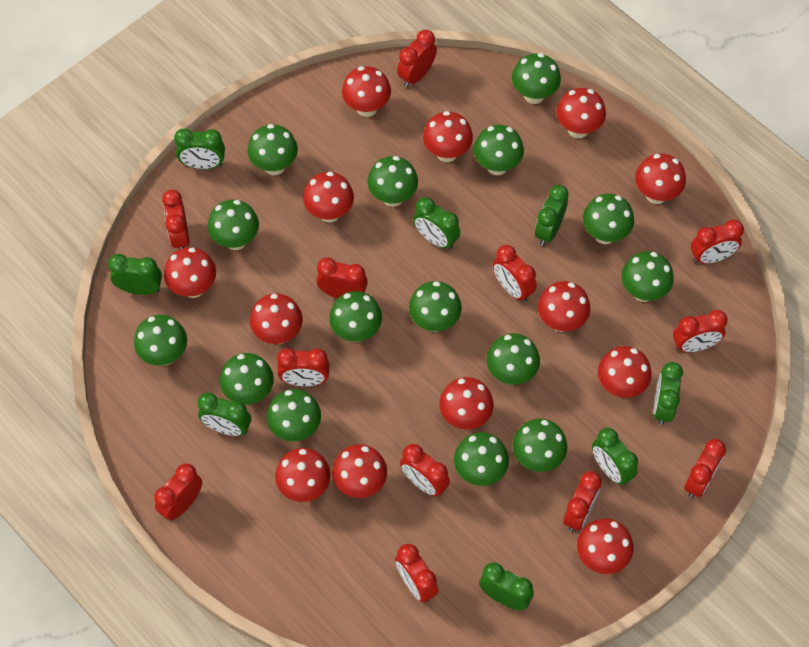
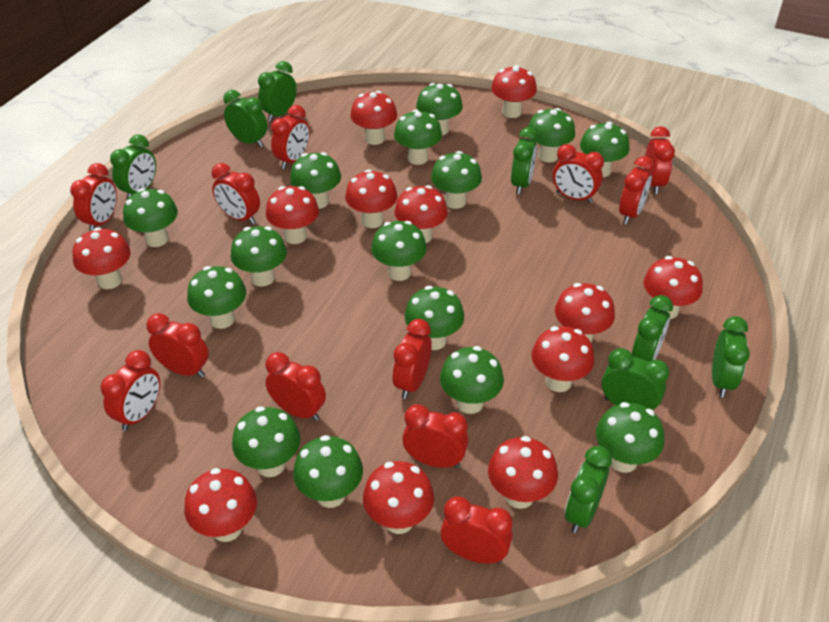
red mushroom: [164,247,216,298] [250,294,303,344] [275,448,331,502] [303,172,354,222] [332,444,387,498] [342,66,391,117] [423,111,473,162] [439,377,494,430] [538,281,590,332] [556,88,606,138] [577,518,634,574] [598,346,652,398] [635,154,686,204] = 13 -> [72,227,131,289] [184,468,257,542] [266,186,319,244] [345,169,398,228] [350,91,397,145] [363,461,434,534] [394,185,448,243] [488,436,558,509] [491,65,537,118] [531,326,594,392] [555,283,615,343] [643,256,703,319] = 12

